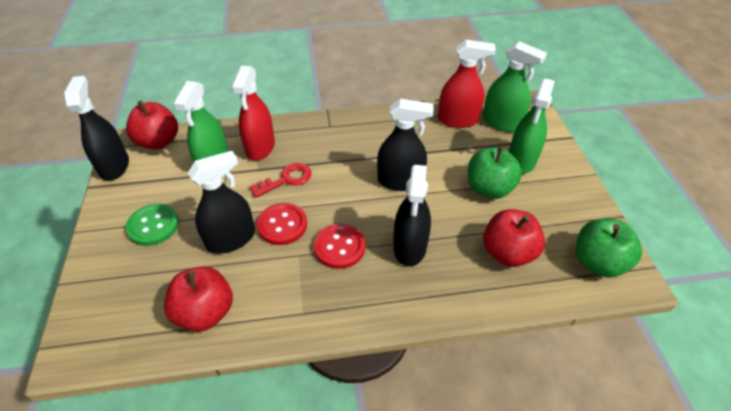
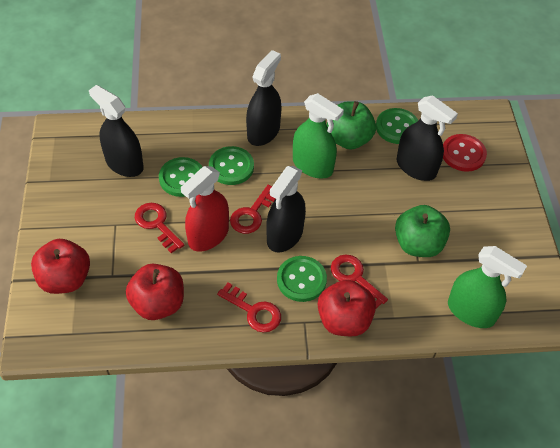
green button: [126,203,179,246] = 1 -> [159,157,202,197] [209,146,254,185] [277,256,327,302] [376,108,418,144] = 4
green spray bottle: [173,81,228,163] [483,41,547,132] [509,78,555,174] = 3 -> [293,93,344,179] [448,246,527,328] = 2
red button: [257,203,307,245] [314,223,365,269] = 2 -> [443,134,487,172] = 1
red key: [250,163,312,197] = 1 -> [135,203,184,253] [217,283,281,333] [230,185,276,234] [331,254,388,308] = 4
red spray bottle: [231,66,275,161] [438,40,496,128] = 2 -> [181,166,229,251] = 1

